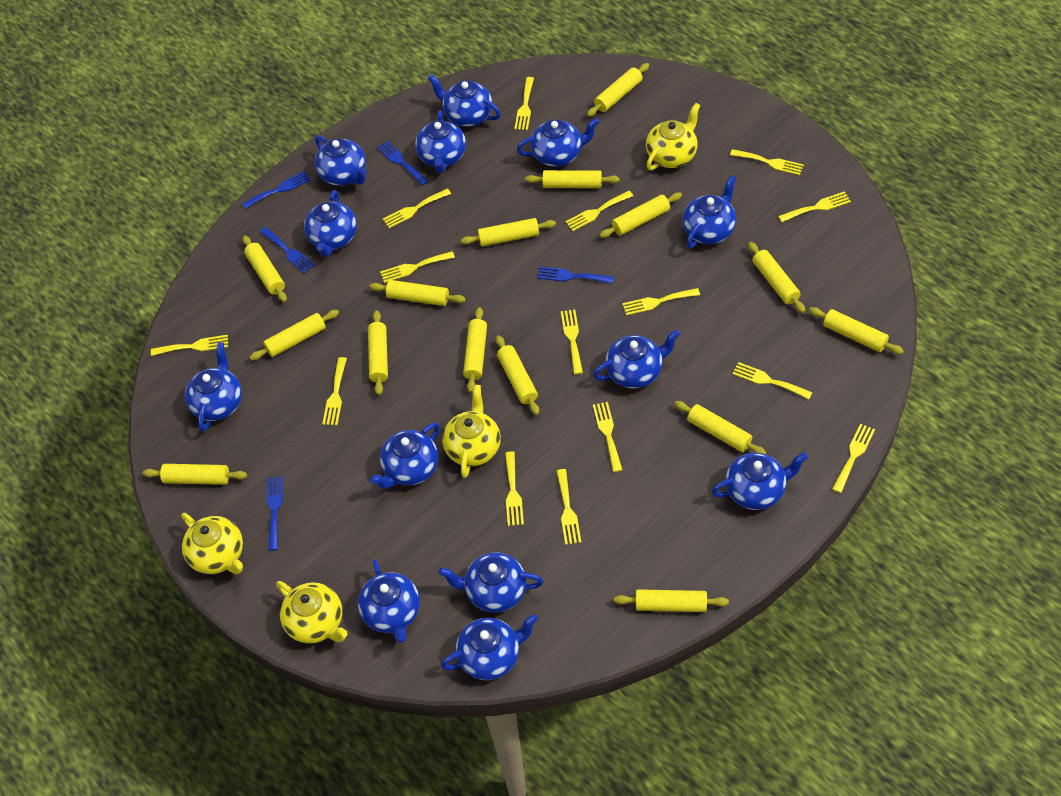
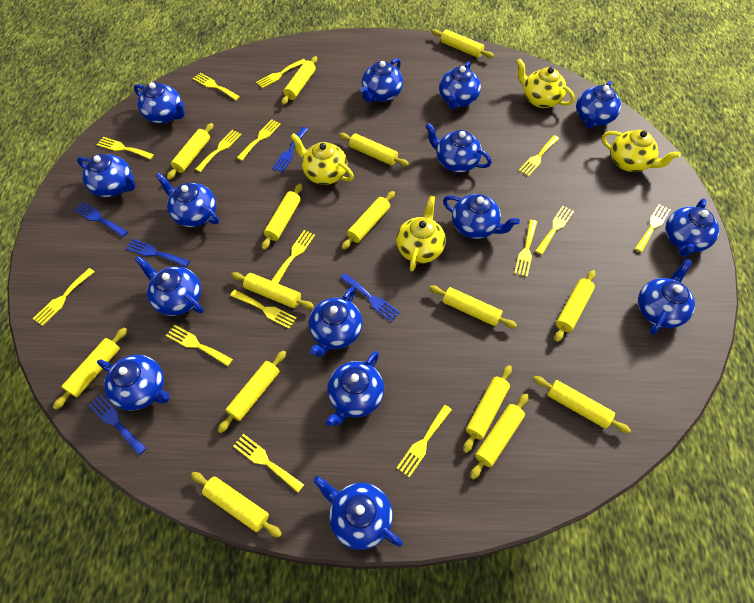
blue teapot: [185,342,242,432] [304,190,357,257] [315,135,367,186] [358,559,420,643] [370,422,440,489] [415,110,466,173] [428,74,501,127] [438,552,543,613] [441,614,538,681] [517,118,599,167] [593,329,680,389] [682,175,736,248] [711,452,808,510] = 13 -> [77,154,135,197] [97,355,170,411] [134,82,185,123] [135,256,204,316] [156,173,219,227] [309,287,363,357] [313,476,403,550] [326,351,384,426] [360,58,403,102] [425,123,492,173] [439,61,481,109] [443,194,520,239] [576,81,621,128] [638,259,695,334] [665,199,719,257] = 15

